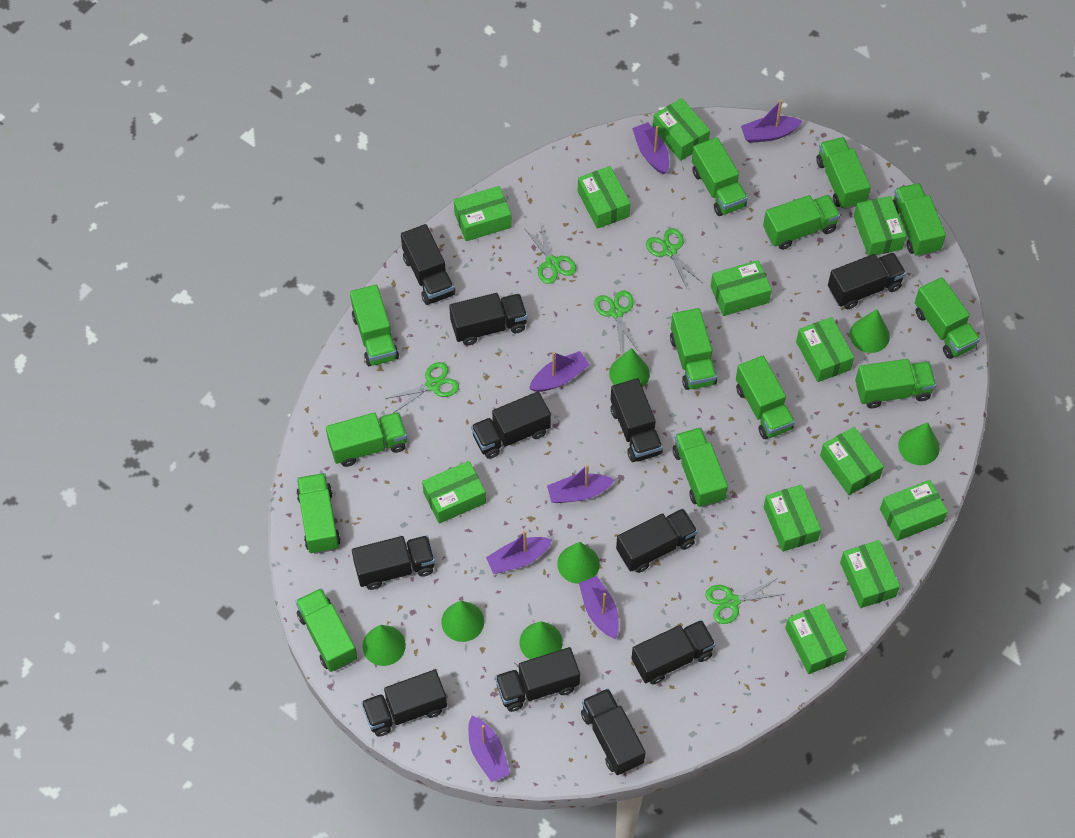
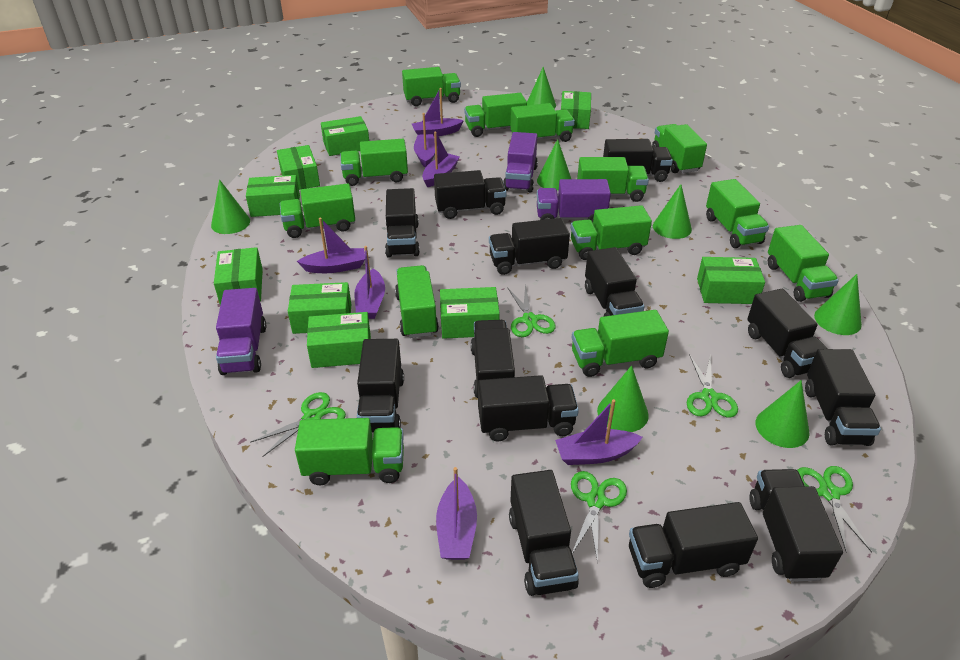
black truck: [352,535,435,590] [361,670,447,737] [401,224,455,305] [449,293,528,345] [471,391,551,459] [495,647,580,712] [581,688,646,775] [611,378,663,462] [616,508,698,573] [631,620,716,685] [828,252,906,309] = 11 -> [357,339,404,433] [385,188,420,258] [434,170,507,219] [470,320,515,398] [478,375,579,442] [489,218,570,275] [509,470,579,596] [585,247,645,316] [603,139,673,182] [629,502,758,588] [747,289,828,378] [750,469,843,582] [805,349,881,446] = 13
green box: [422,461,486,524] [454,186,512,241] [578,166,630,229] [653,98,710,161] [710,260,772,316] [763,485,821,552] [785,604,847,674] [796,317,854,382] [820,427,884,495] [840,540,900,608] [854,196,906,256] [880,480,948,541] = 12 -> [214,247,263,305] [246,175,300,217] [277,145,320,190] [288,282,351,334] [307,312,371,368] [321,116,369,156] [440,287,500,339] [561,91,591,129] [697,257,765,304] = 9
purple truck: none = 0 -> [216,288,266,375] [503,132,538,193] [537,179,611,222] = 3

